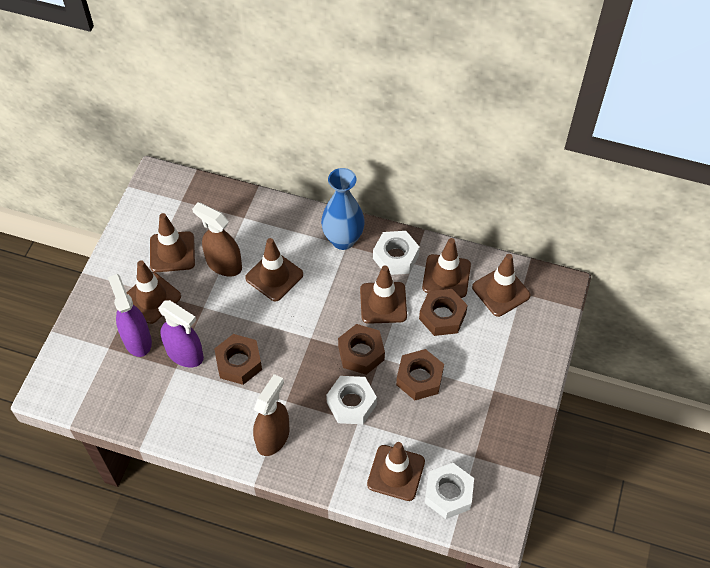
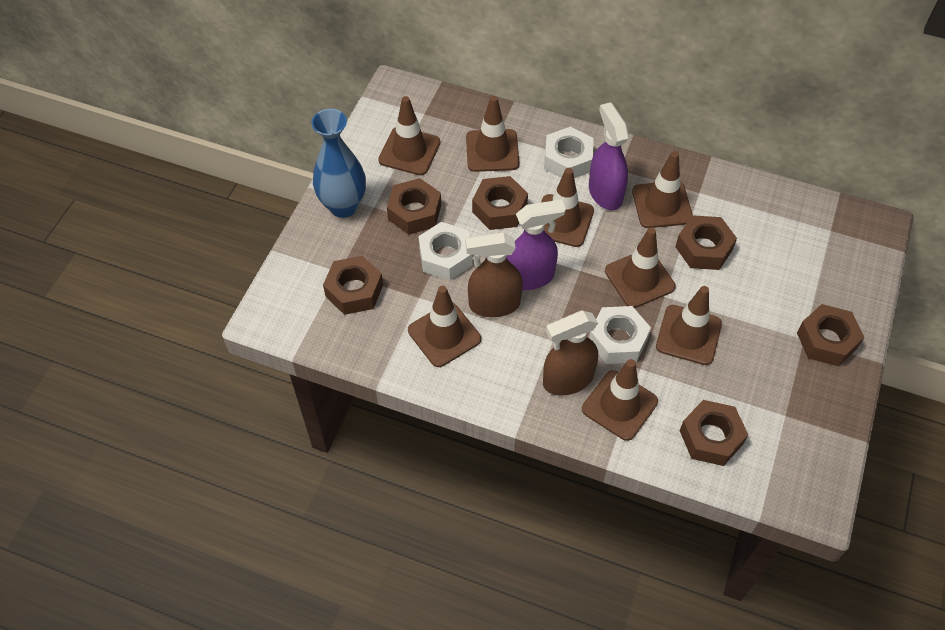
brown nut: [214,334,262,385] [338,324,385,375] [396,349,444,400] [419,289,468,336] = 4 -> [323,256,383,315] [387,178,441,235] [472,176,528,230] [675,215,737,270] [680,400,748,466] [797,304,864,366] = 6
brown traffic cone: [127,260,181,324] [150,213,195,272] [245,238,303,301] [360,266,407,324] [367,442,425,501] [422,238,471,298] [472,254,531,317] = 7 -> [378,96,440,175] [408,286,481,367] [466,96,519,172] [541,168,594,247] [582,359,658,441] [605,227,676,308] [632,151,693,228] [656,286,722,365] = 8

